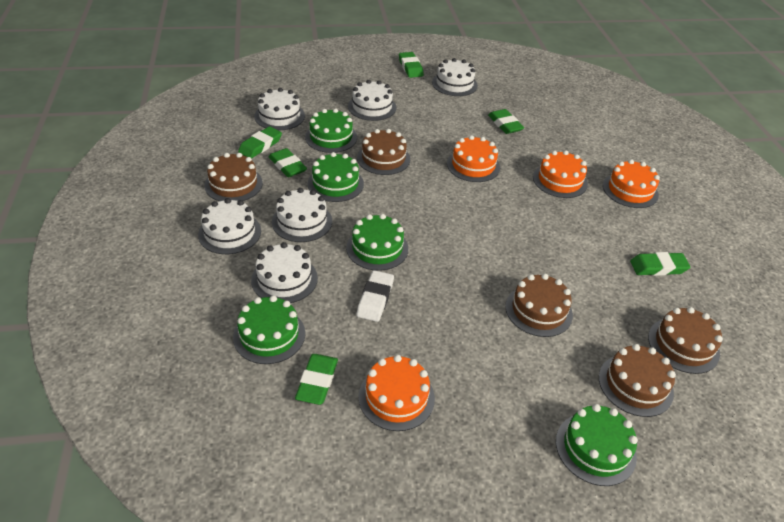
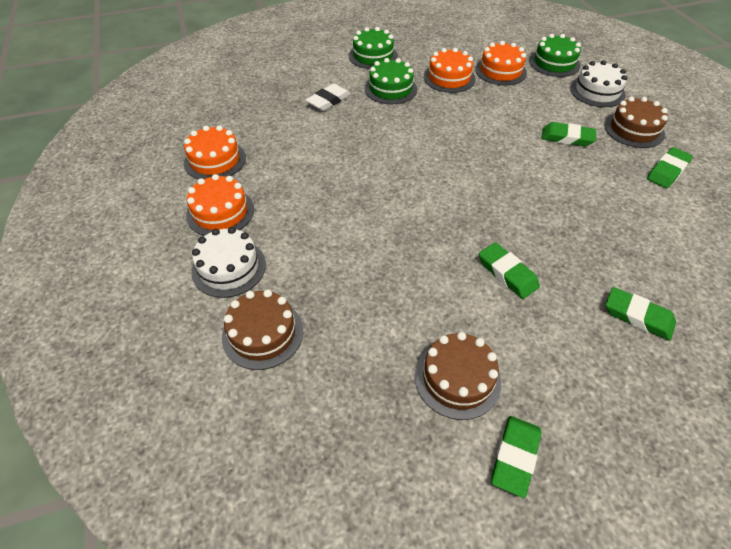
brown cake: [204,153,263,201] [357,129,410,175] [505,274,573,337] [599,344,676,417] [648,307,723,374] = 5 -> [222,289,303,370] [415,332,501,420] [604,97,668,148] = 3
green cake: [233,295,305,364] [305,108,357,153] [307,152,364,202] [346,214,408,271] [556,404,638,486] = 5 -> [349,27,398,69] [364,58,417,104] [529,34,581,77] = 3
green eraser: [238,126,282,159] [268,148,307,177] [295,354,338,405] [399,52,424,78] [488,109,524,134] [630,252,690,276] = 6 -> [479,242,540,299] [491,416,542,498] [542,122,596,146] [606,287,676,341] [647,147,693,188] = 5
white cake: [198,198,261,254] [251,242,318,303] [254,88,305,130] [272,188,332,242] [348,80,397,121] [432,58,478,96] = 6 -> [191,227,266,298] [570,60,627,107] = 2

